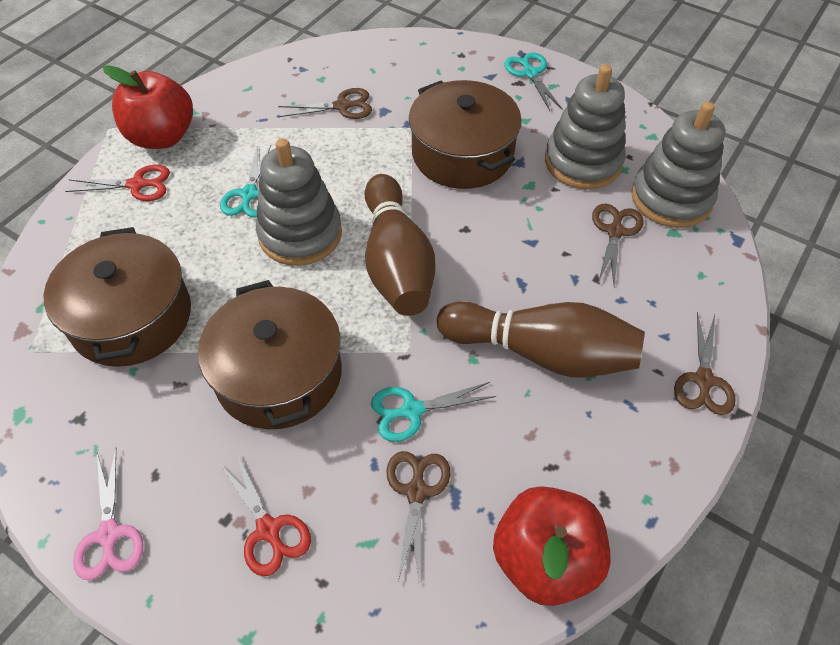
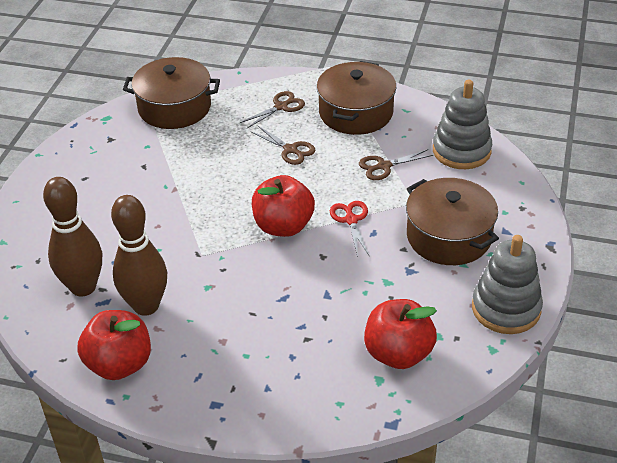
brown scissors: [278,88,372,119] [386,451,450,581] [592,204,643,286] [674,312,736,415] = 4 -> [240,91,305,128] [250,126,316,165] [359,149,433,180] = 3
grey stacking toy: [256,138,342,266] [545,64,626,189] [631,102,725,228] = 3 -> [433,80,492,169] [472,235,543,334] = 2
pink scissors: [73,448,144,580] = 1 -> none = 0
red apple: [103,65,193,149] [493,486,611,606] = 2 -> [77,310,151,380] [252,175,315,237] [364,299,437,369] = 3
red scissors: [65,165,170,201] [219,452,311,576] = 2 -> [330,201,370,257] = 1
turquoise scissors: [220,145,271,218] [371,382,496,442] [504,52,562,111] = 3 -> none = 0

